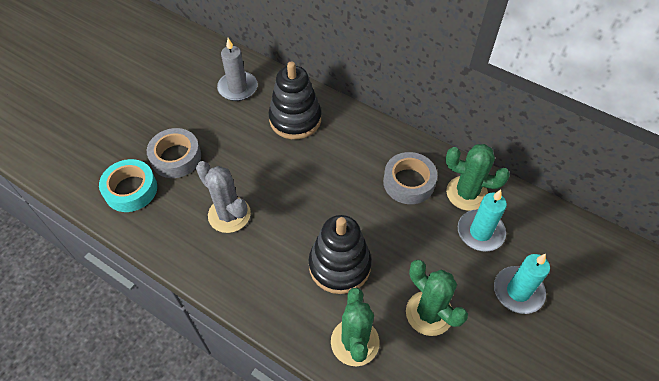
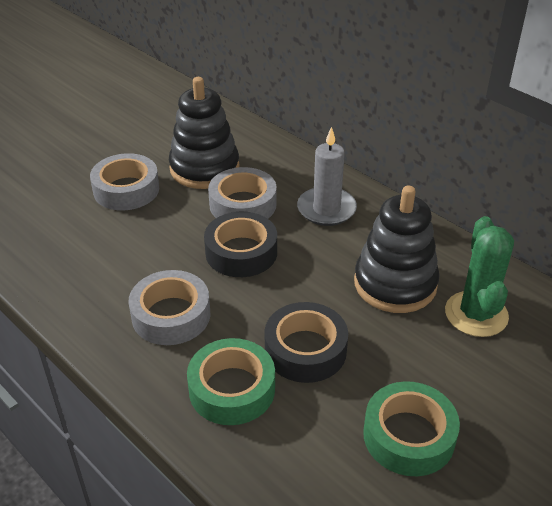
black tape: none = 0 -> [204,212,277,277] [264,302,348,383] = 2
green cactus: [331,288,380,366] [406,260,468,336] [445,144,510,211] = 3 -> [445,216,514,337] = 1
green tape: none = 0 -> [187,338,275,425] [363,381,460,476] = 2
grey cactus: [196,161,251,233] = 1 -> none = 0
grey tape: [147,128,201,178] [383,152,437,204] = 2 -> [90,153,159,211] [128,270,211,345] [208,167,277,219] = 3
turquoise candle: [458,190,507,251] [494,254,550,314] = 2 -> none = 0
turquoise tape: [99,159,157,212] = 1 -> none = 0

